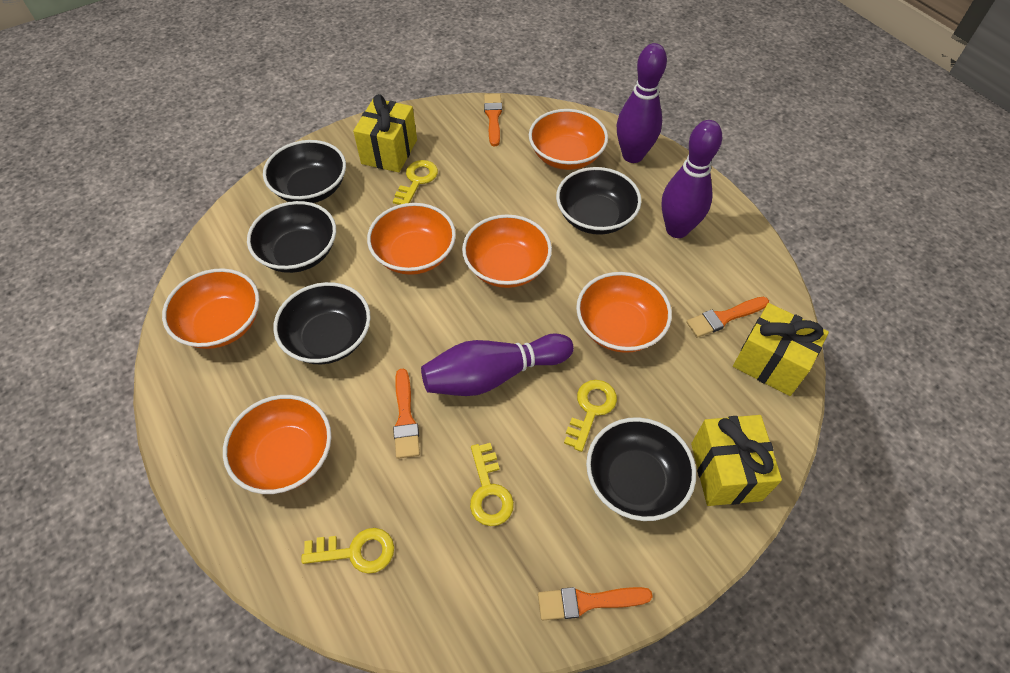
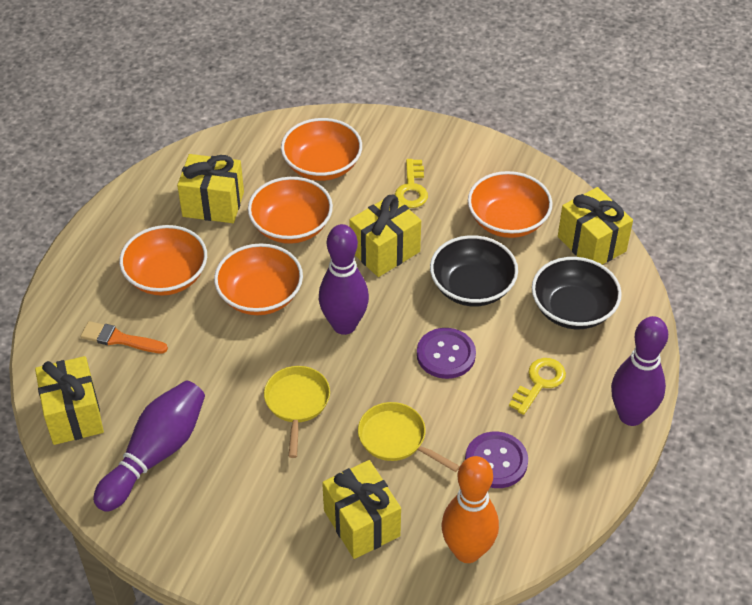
black bowl: [247,201,336,273] [263,140,346,203] [273,282,371,364] [556,167,641,235] [586,417,696,521] = 5 -> [430,235,518,307] [532,257,622,329] = 2
orange bowl: [162,268,260,349] [223,395,332,494] [367,203,456,275] [462,214,552,288] [529,109,608,170] [576,272,672,353] = 6 -> [119,225,207,296] [214,243,303,315] [248,177,333,244] [281,118,362,181] [468,171,553,238] = 5
orange bowling pin: none = 0 -> [441,456,499,563] = 1
orange brush: [393,368,420,459] [484,94,502,146] [538,587,653,621] [686,297,769,338] = 4 -> [80,321,168,353] = 1
purple button: none = 0 -> [417,328,476,379] [465,432,528,488] = 2
yellow gift: [353,94,417,172] [691,415,782,506] [733,303,829,396] = 3 -> [35,356,104,445] [177,154,244,223] [322,460,401,559] [349,195,421,277] [558,187,633,265] = 5
yellow key: [301,528,394,574] [393,160,438,205] [470,443,514,526] [564,380,617,452] = 4 -> [395,159,428,208] [509,358,566,415] = 2
yellow pan: none = 0 -> [264,366,330,458] [358,402,460,472] = 2

